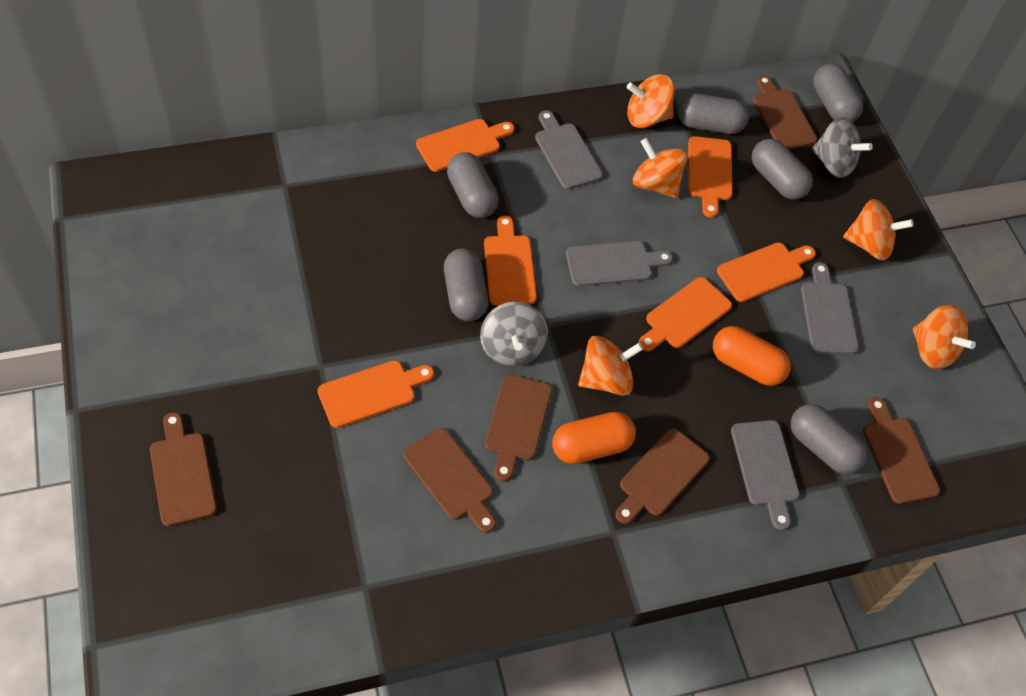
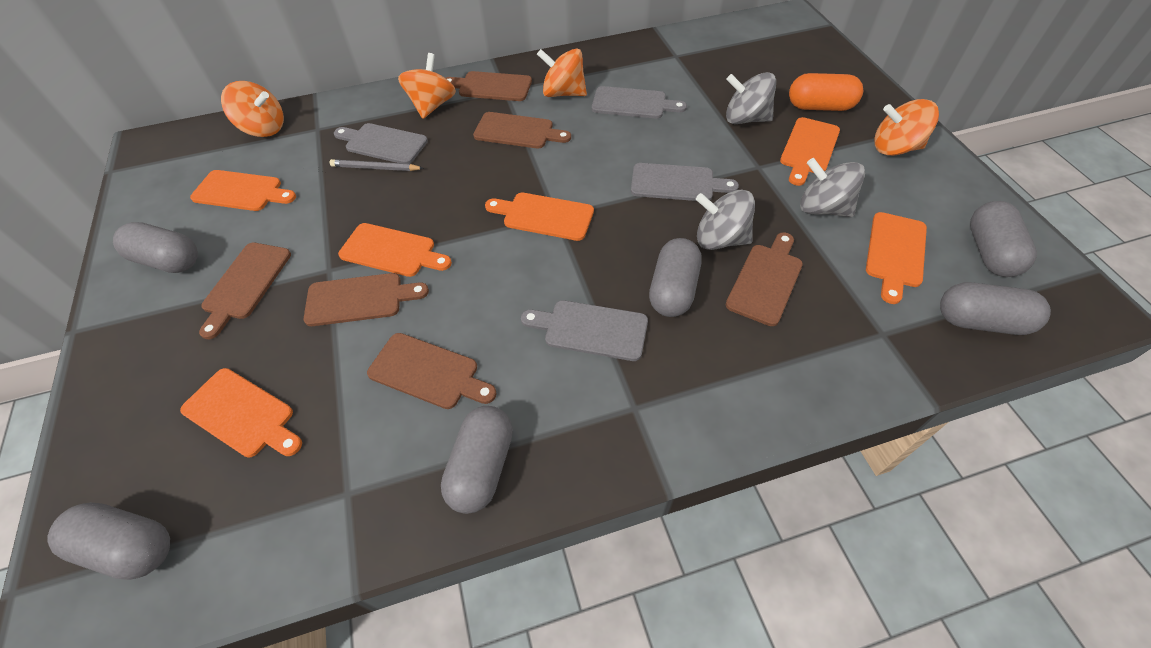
grey pencil: none = 0 -> [330,159,424,171] = 1
grey spinning top: [480,302,548,366] [812,117,873,178] = 2 -> [696,190,755,250] [726,72,776,124] [800,158,865,217] = 3
orange capsule: [552,412,636,464] [713,326,791,386] = 2 -> [789,73,863,111] = 1
orange spinning top: [578,336,643,396] [627,74,674,128] [633,138,688,198] [843,199,914,261] [913,305,976,369] = 5 -> [221,81,284,137] [398,53,456,119] [537,48,587,97] [874,99,939,156] = 4

